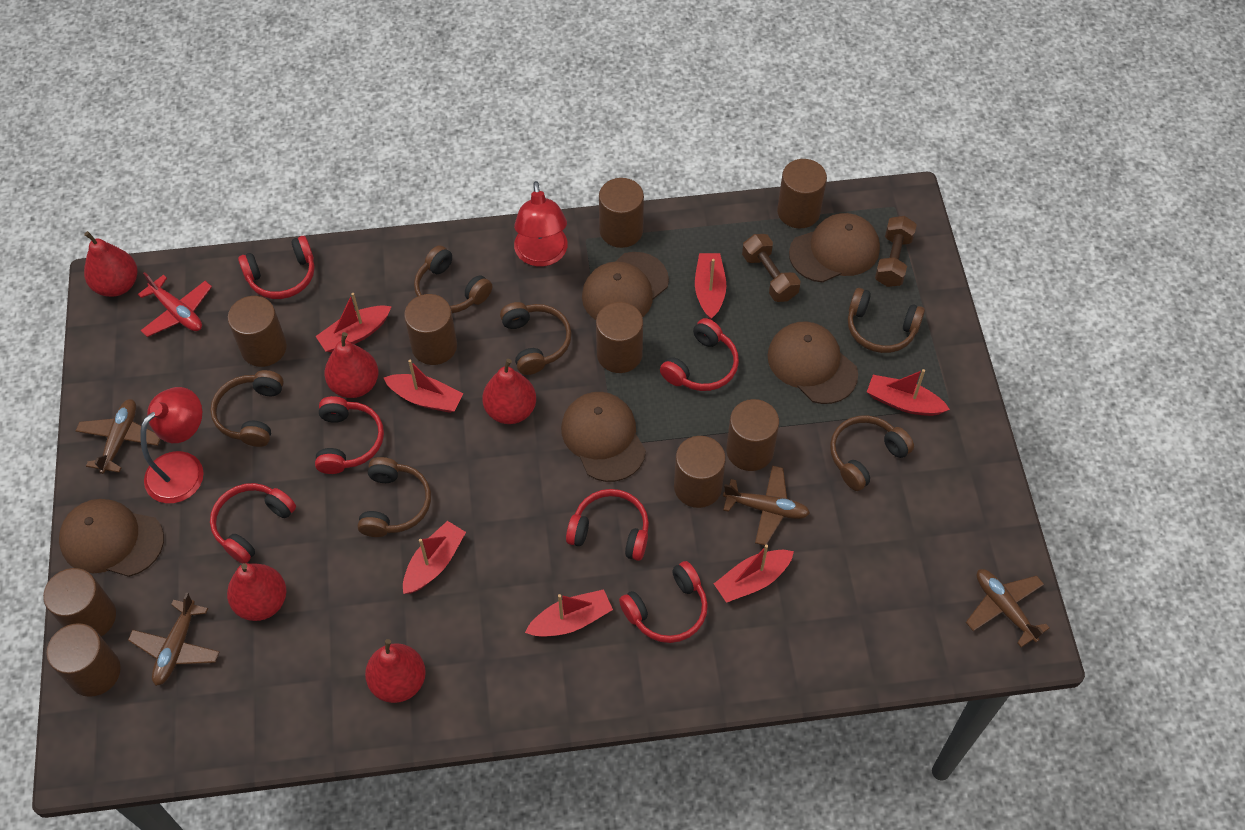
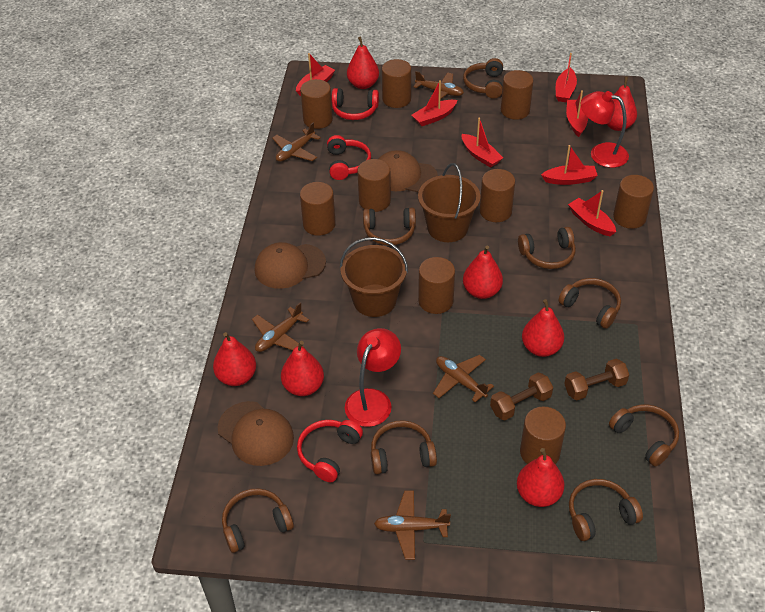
brown bucket: none = 0 -> [340,237,408,317] [418,163,480,242] = 2
brown cap: [59,499,164,577] [561,392,646,482] [582,252,669,320] [767,321,858,404] [789,213,880,283] = 5 -> [217,401,294,466] [255,242,326,289] [378,150,438,192] = 3
brown headphones: [210,370,284,447] [358,457,431,537] [414,245,492,313] [500,302,572,375] [830,416,914,491] [848,288,925,353] = 6 -> [222,489,294,553] [363,208,416,246] [371,420,437,474] [463,58,503,99] [518,227,576,269] [558,278,621,329] [569,479,643,541] [609,404,679,466] = 8
brown plane: [76,399,161,474] [128,593,220,686] [723,466,810,545] [966,569,1050,647] = 4 -> [252,303,309,352] [272,123,321,162] [374,491,451,560] [414,71,464,100] [433,355,494,402] = 5
red headphones: [210,483,296,564] [238,236,314,299] [315,396,384,474] [566,489,649,561] [619,561,708,643] [660,318,739,391] = 6 -> [297,420,363,482] [327,135,371,180] [332,88,379,120] = 3
red pear: [84,231,137,297] [227,563,286,621] [324,332,379,398] [365,639,426,703] [482,359,536,424] = 5 -> [213,332,256,386] [281,341,324,396] [347,37,379,89] [463,245,503,299] [517,448,564,507] [522,299,564,357] [606,77,637,131] = 7
red plane: [138,272,212,337] = 1 -> none = 0

